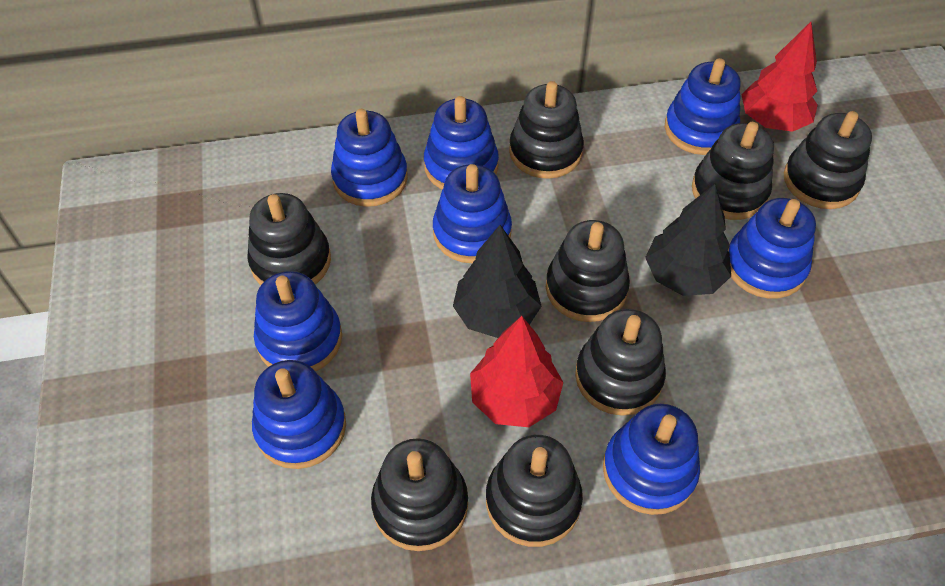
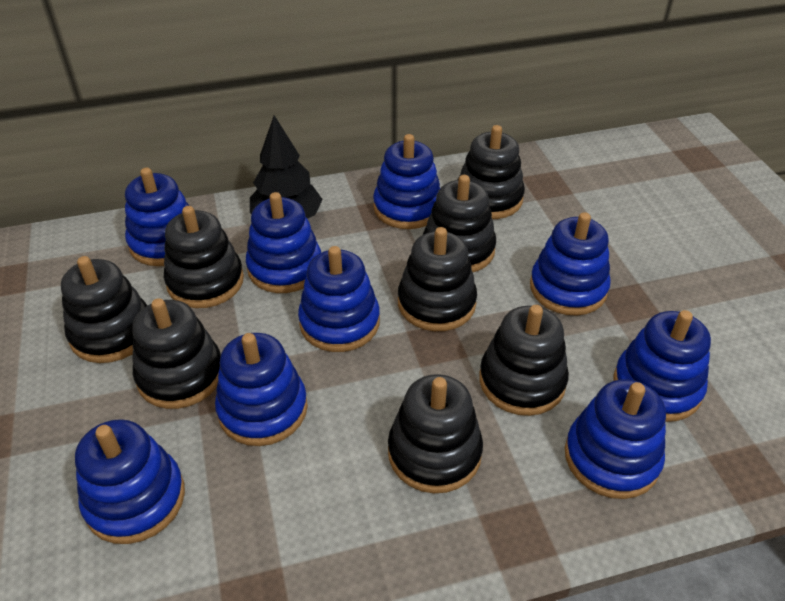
black tree: [453,225,541,338] [645,184,731,296] = 2 -> [250,115,323,219] = 1
blue stacking toy: [252,360,346,469] [254,271,342,371] [331,109,408,207] [424,96,499,190] [433,164,512,263] [603,404,700,515] [665,58,741,155] [728,198,816,299] = 8 -> [75,419,185,544] [125,168,189,266] [215,333,308,446] [246,192,321,293] [298,246,380,352] [373,134,440,229] [530,212,611,316] [565,379,666,499] [614,310,711,422] = 9
red tree: [470,316,564,427] [742,22,818,132] = 2 -> none = 0

